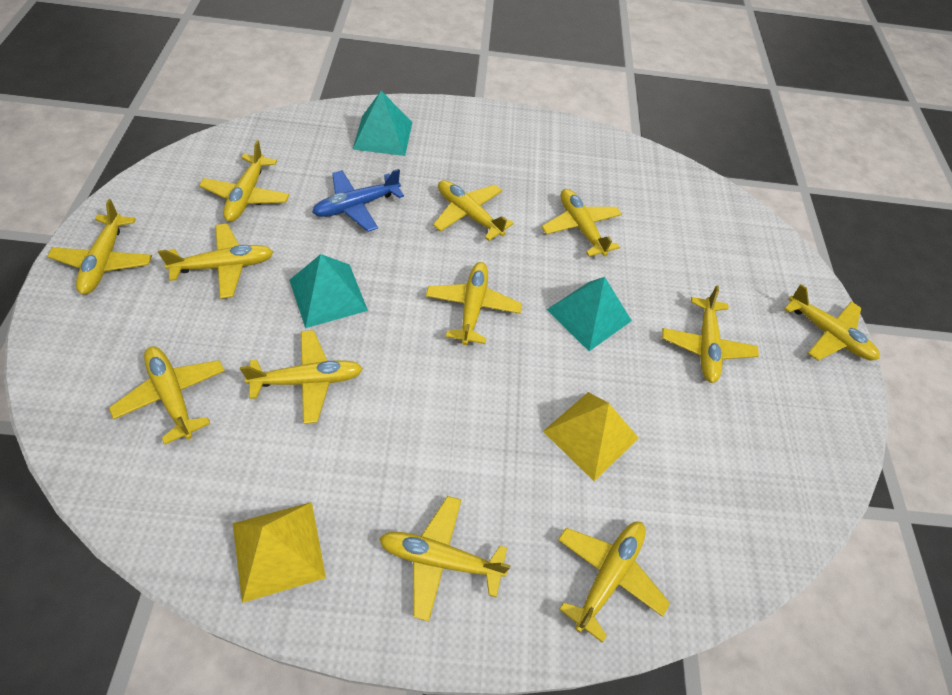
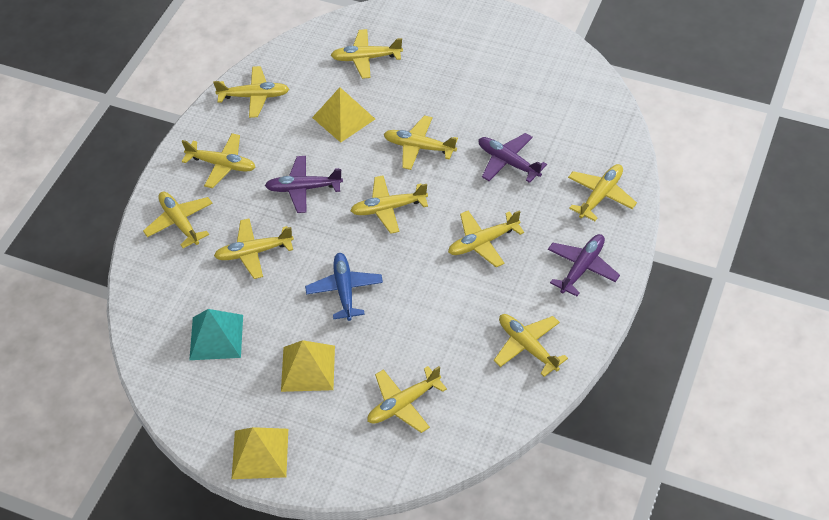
purple plane: none = 0 -> [265,156,343,213] [479,133,547,183] [548,234,620,296] = 3
turquoise pyramid: [289,254,368,328] [353,91,413,156] [547,277,632,351] = 3 -> [189,309,243,360] = 1
yellow plane: [47,199,152,294] [109,346,225,445] [158,223,273,299] [199,140,290,222] [240,330,363,424] [379,496,511,621] [426,262,522,345] [433,180,514,241] [541,189,622,257] [558,522,670,643] [662,285,759,383] [784,284,880,361] = 12 -> [143,192,213,248] [182,133,255,188] [213,66,289,118] [214,218,294,279] [331,29,403,79] [350,175,428,234] [367,366,447,433] [384,115,458,170] [448,210,524,267] [494,314,568,377] [568,164,637,221] = 11
yellow pyramid: [233,502,326,603] [543,392,639,481] = 2 -> [232,427,288,479] [281,340,335,392] [312,87,375,143] = 3

